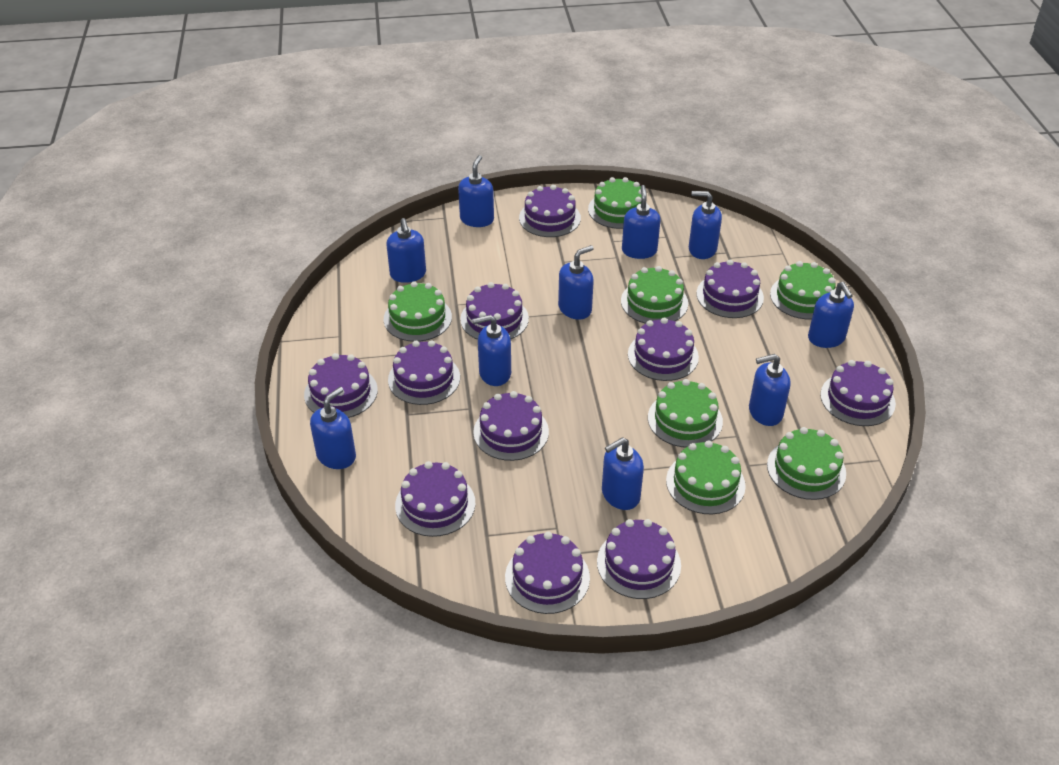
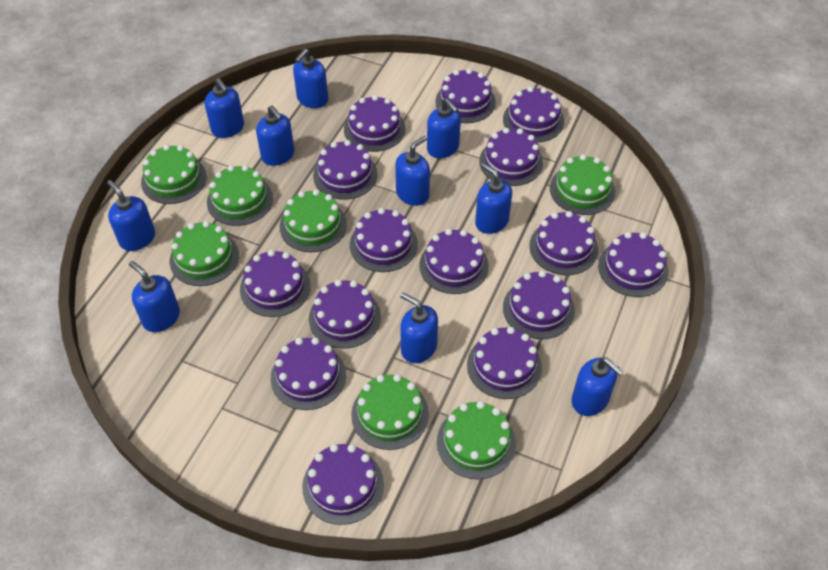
purple cake: [304,353,378,418] [388,340,460,405] [395,461,475,537] [460,282,529,340] [473,391,549,461] [505,531,590,614] [519,185,581,237] [597,519,681,599] [628,318,699,381] [696,260,764,318] [820,360,896,426] = 11 -> [240,250,311,317] [271,337,346,410] [302,444,384,525] [309,280,381,349] [313,140,378,200] [344,95,405,152] [350,208,418,272] [419,229,489,294] [436,69,496,123] [467,327,542,399] [479,128,543,186] [503,87,564,142] [503,271,575,339] [529,211,598,275] [598,232,668,297] = 15

